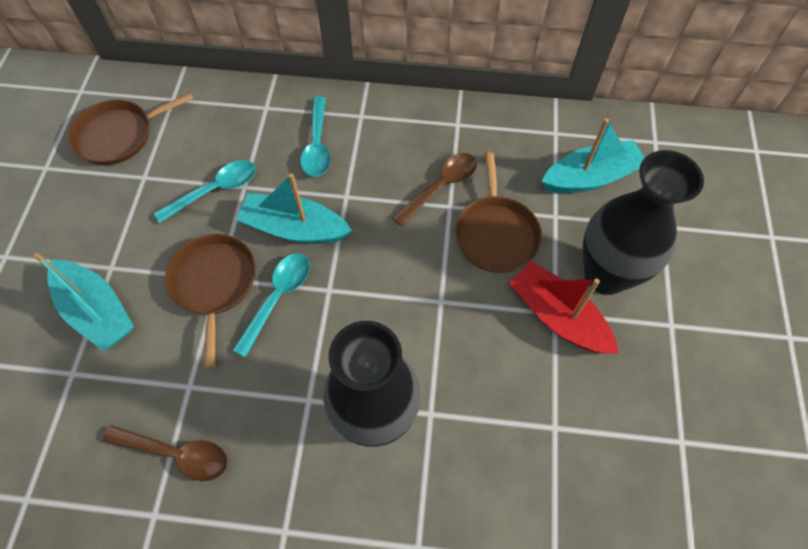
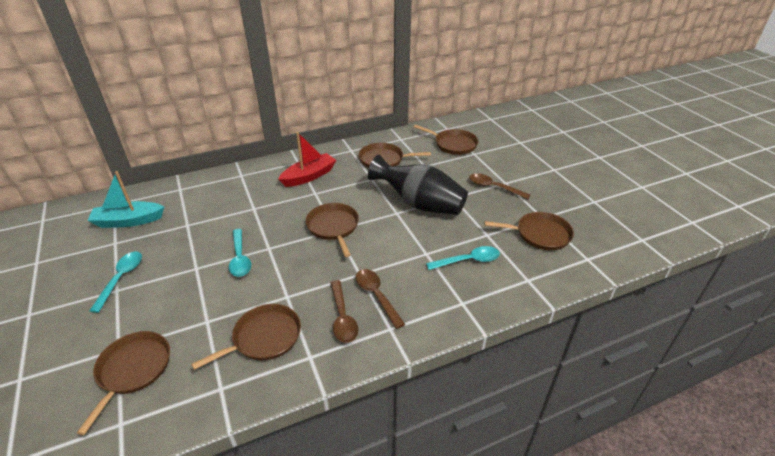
black vase: [323,321,421,447] [583,150,704,295] = 2 -> [368,155,468,215] = 1
brown pan: [68,92,194,165] [165,234,256,368] [455,150,542,273] = 3 -> [77,331,170,435] [191,304,301,370] [305,203,359,257] [358,143,431,168] [414,125,479,155] [484,212,574,250] = 6
brown spoon: [102,425,228,481] [392,153,477,226] = 2 -> [330,280,358,343] [355,269,405,329] [469,174,531,199] = 3
turquoise boat: [34,253,134,351] [236,173,352,244] [542,118,645,193] = 3 -> [87,171,164,228] = 1

